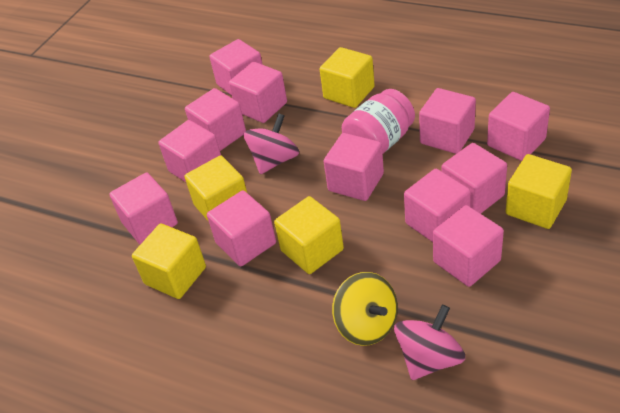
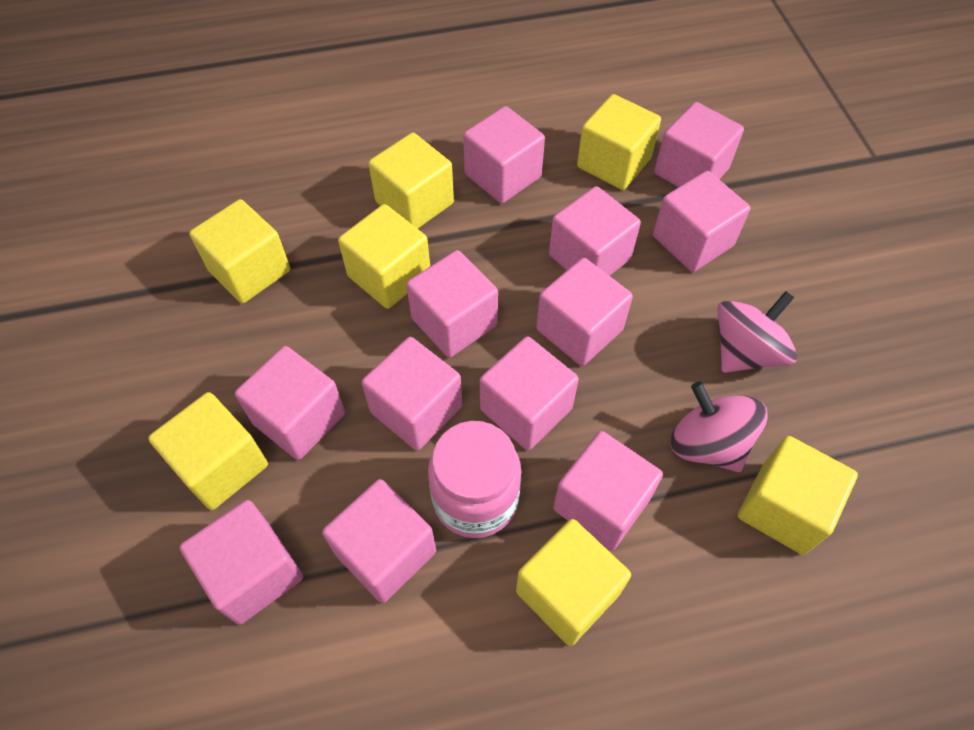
yellow cube: [132,224,206,299] [184,155,247,222] [274,196,344,274] [320,47,375,108] [506,154,572,229] = 5 -> [148,392,268,510] [189,199,290,303] [338,204,430,309] [368,133,454,229] [516,519,631,646] [577,94,661,190] [738,436,858,555] = 7
yellow spinning top: [332,272,398,346] = 1 -> none = 0

